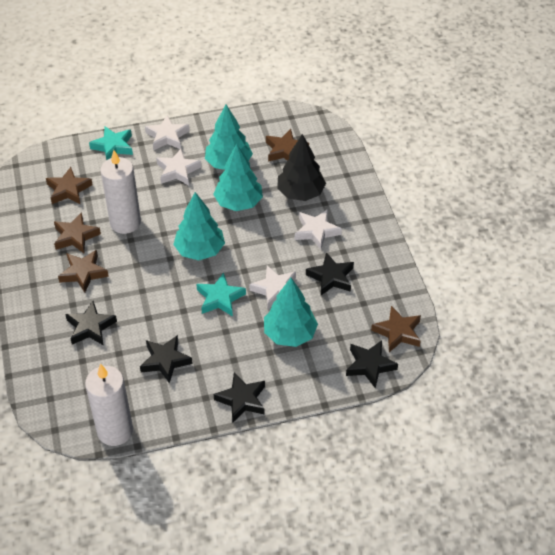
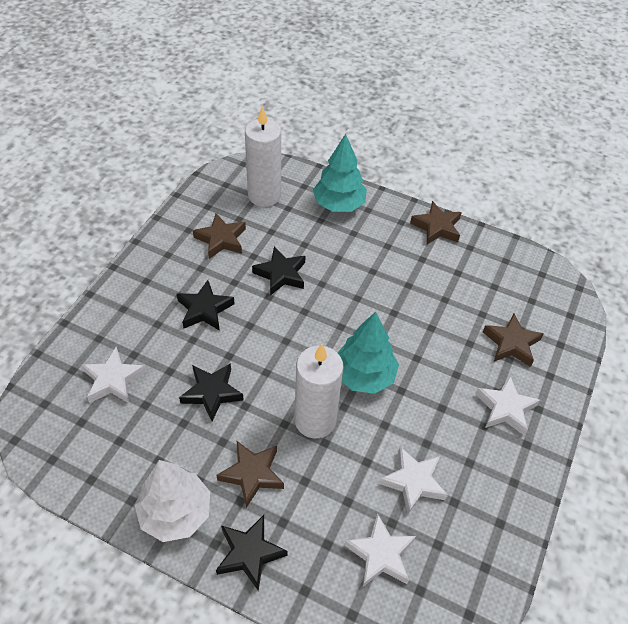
black star: [65,301,117,345] [140,335,193,384] [214,372,265,423] [306,252,354,295] [346,340,398,388] = 5 -> [177,280,235,331] [179,363,244,421] [216,515,288,591] [252,247,306,296] = 4
black tree: [277,134,326,201] = 1 -> none = 0
brown star: [46,167,93,205] [54,212,101,253] [58,250,109,293] [266,129,309,162] [371,306,421,352] = 5 -> [193,213,246,259] [216,441,284,508] [410,201,462,244] [483,314,544,367] = 4
turquoise star: [89,126,133,160] [196,272,246,317] = 2 -> none = 0
turquoise tree: [173,192,225,260] [205,105,253,170] [213,143,263,211] [264,278,318,347] = 4 -> [313,134,367,212] [337,312,399,394] = 2
white tree: none = 0 -> [135,460,210,542] = 1

